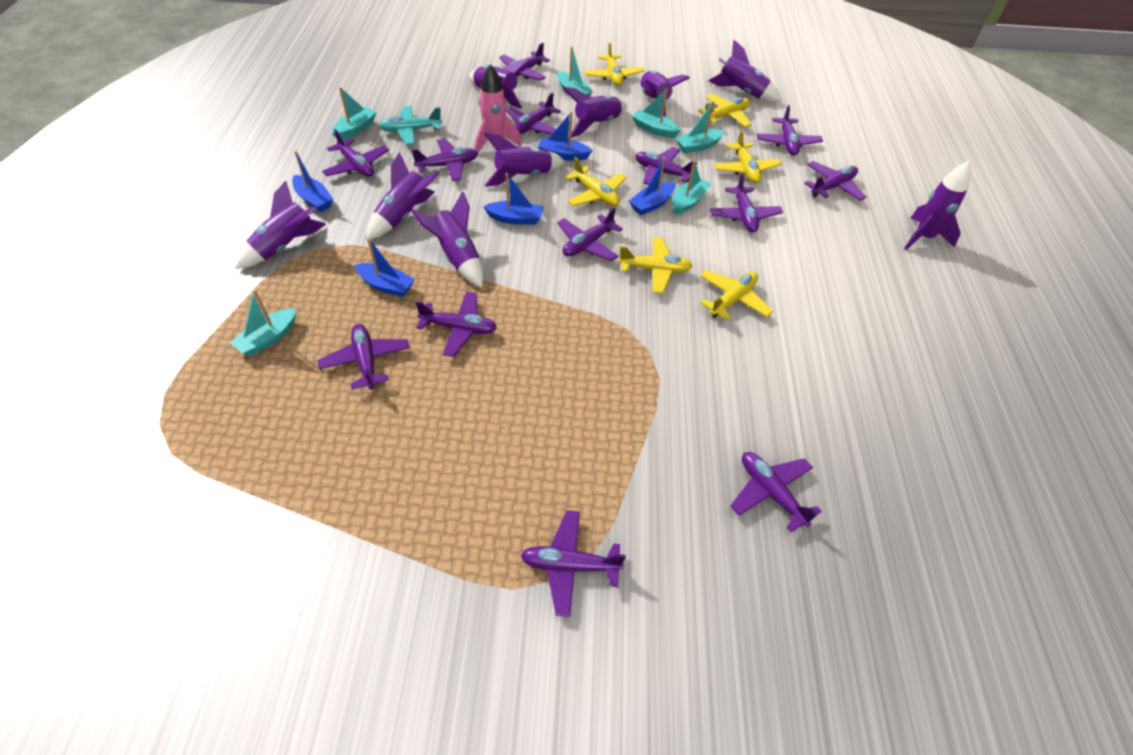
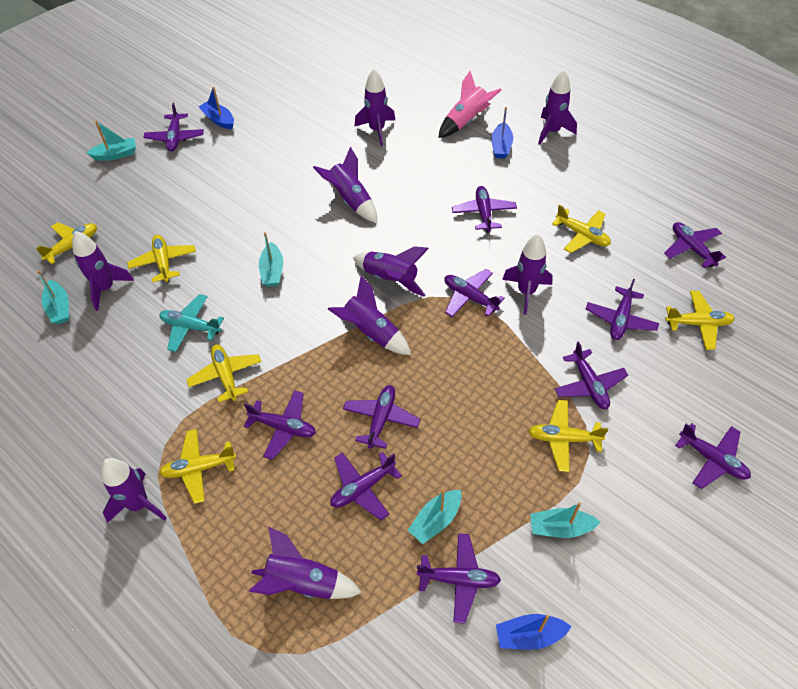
blue boat: [292,150,333,212] [354,238,415,297] [483,173,543,225] [538,112,593,161] [629,157,676,215] = 5 -> [199,87,234,129] [491,107,513,159] [496,614,572,650] = 3
purple plane: [318,324,410,390] [322,129,389,177] [412,139,478,181] [415,292,497,357] [499,43,550,81] [506,92,561,135] [521,510,626,617] [557,207,623,261] [635,147,697,185] [710,173,783,232] [730,452,822,532] [756,105,823,156] [804,161,866,201] = 13 -> [143,103,204,152] [244,391,316,460] [330,452,402,520] [343,385,421,449] [417,533,501,624] [444,269,505,317] [452,186,517,233] [555,341,628,409] [586,279,659,340] [664,222,726,268] [675,423,751,489] = 11
turquoise boat: [230,290,296,356] [332,87,377,140] [557,46,593,96] [632,88,681,138] [672,160,711,215] [676,101,725,153] = 6 -> [37,270,69,324] [87,121,136,161] [259,232,283,286] [408,489,461,544] [530,502,600,538] = 5
yellow plane: [565,157,626,206] [584,42,644,86] [618,237,693,293] [698,93,752,127] [700,270,773,321] [714,130,782,183] = 6 -> [36,222,97,264] [127,235,196,283] [159,429,236,504] [186,344,262,402] [528,400,608,472] [552,205,611,253] [665,291,735,350] = 7

